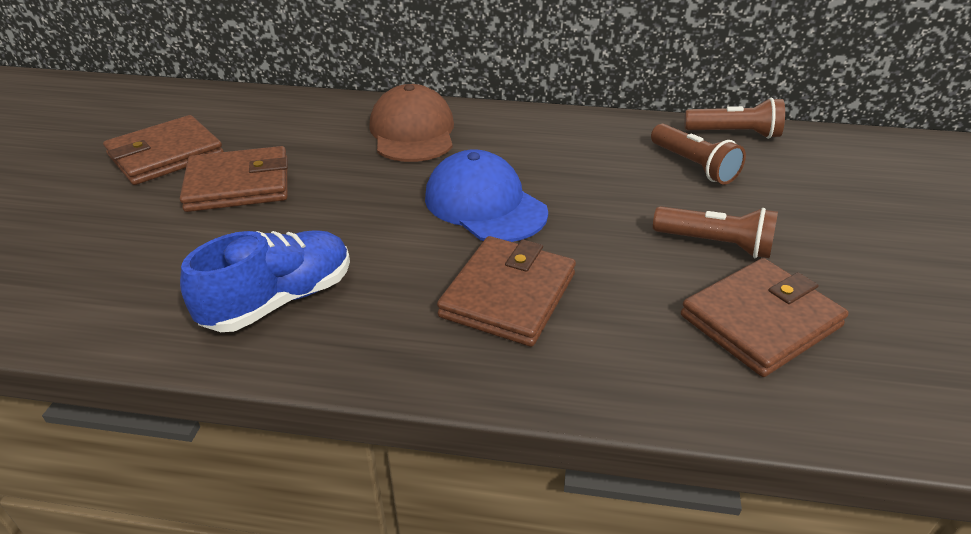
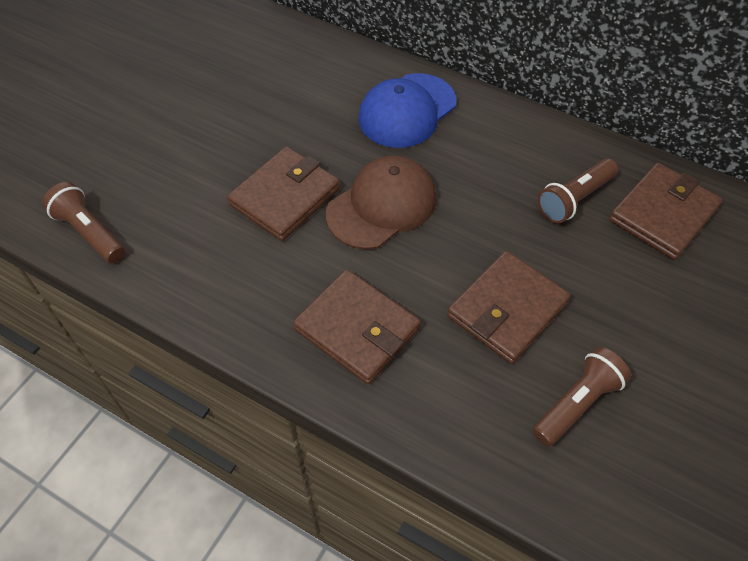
blue shoe: [180,231,350,332] = 1 -> none = 0

